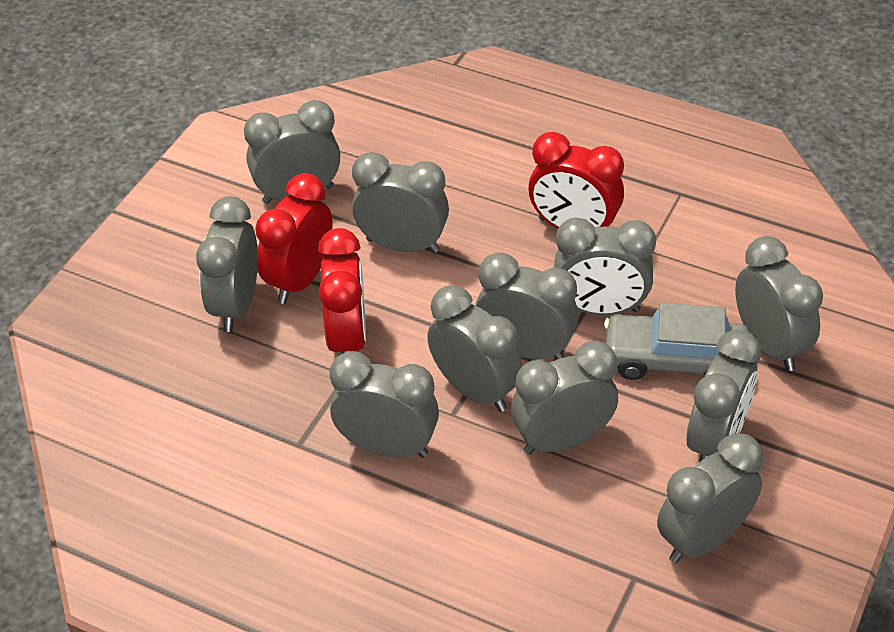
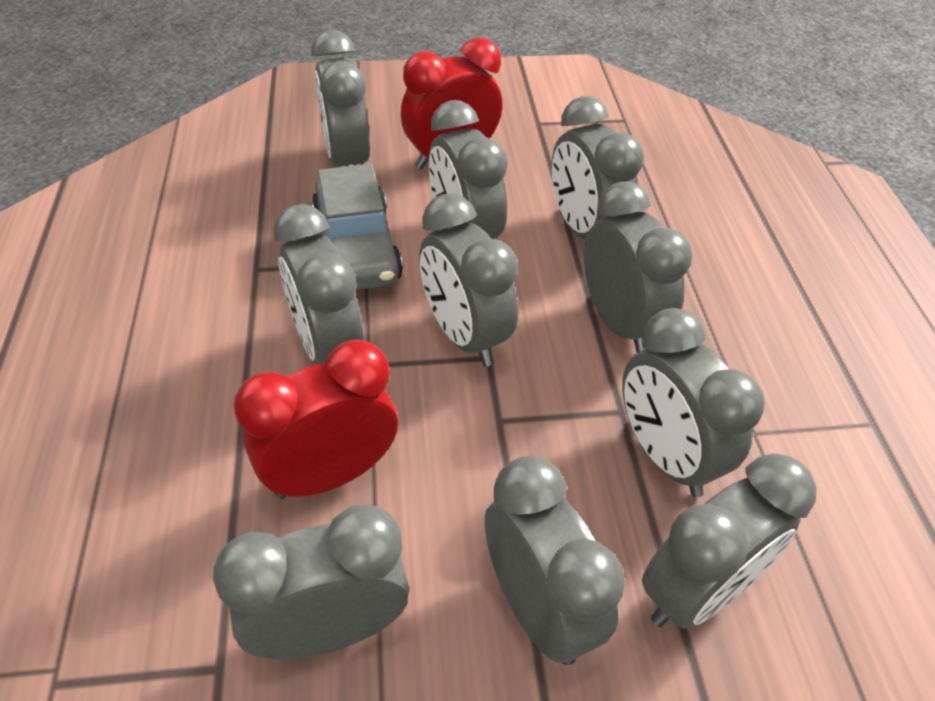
grey clock: [196,196,258,332] [244,100,340,204] [330,351,439,458] [352,152,449,253] [427,285,522,412] [476,252,578,360] [511,341,618,455] [554,218,656,315] [657,433,763,563] [687,330,761,462] [735,236,823,371] = 11 -> [213,504,409,659] [273,204,364,365] [311,30,370,167] [419,193,518,367] [429,100,508,239] [485,456,625,665] [551,96,644,240] [584,181,692,353] [622,308,765,497] [642,454,817,629] = 10
red clock: [255,173,333,304] [318,228,366,354] [528,132,624,228] = 3 -> [234,339,398,499] [401,37,502,169] = 2

